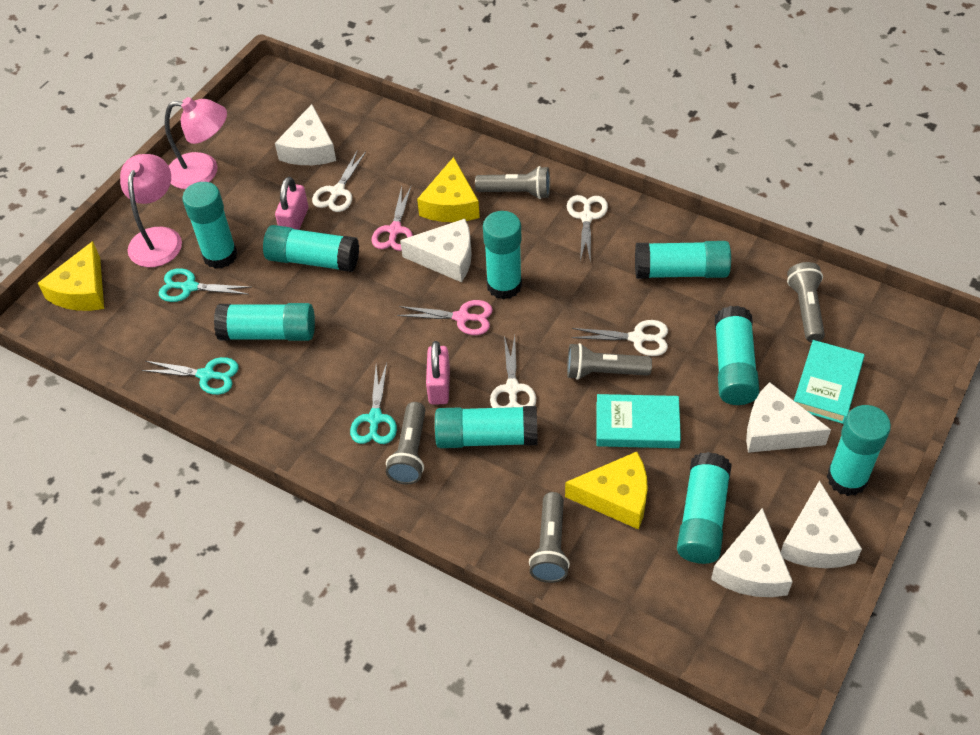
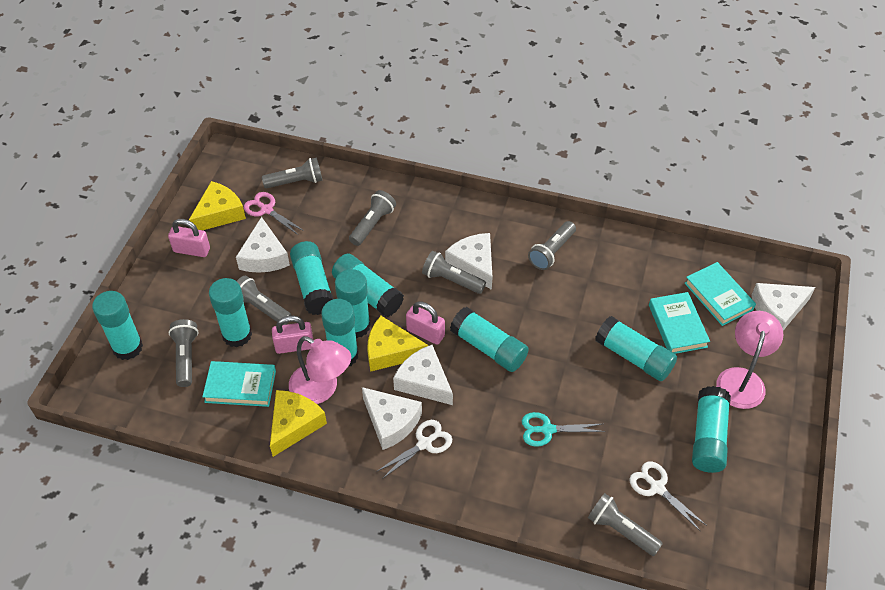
grey flashlight: [386,402,425,484] [475,166,550,199] [529,492,570,583] [567,343,652,380] [787,262,825,342] = 5 -> [169,319,199,387] [237,276,292,325] [262,157,322,188] [349,190,396,246] [422,251,486,294] [528,221,576,270] [588,493,663,556] = 7
pink padlock: [275,177,308,230] [426,341,450,404] = 2 -> [168,219,210,257] [272,316,313,354] [406,301,445,345] = 3
pink scissors: [372,186,413,251] [397,300,493,335] = 2 -> [244,192,304,235] = 1
turquoise book: [596,394,681,448] [794,340,865,424] = 2 -> [202,361,276,407] [649,292,710,354] [685,262,756,326] = 3
turquoise scissors: [142,357,239,395] [159,268,251,302] [350,363,397,444] = 3 -> [522,412,605,447] = 1
white scissors: [312,150,366,212] [490,336,536,408] [567,195,608,263] [571,320,668,356] = 4 -> [376,420,452,479] [629,461,707,531] = 2

